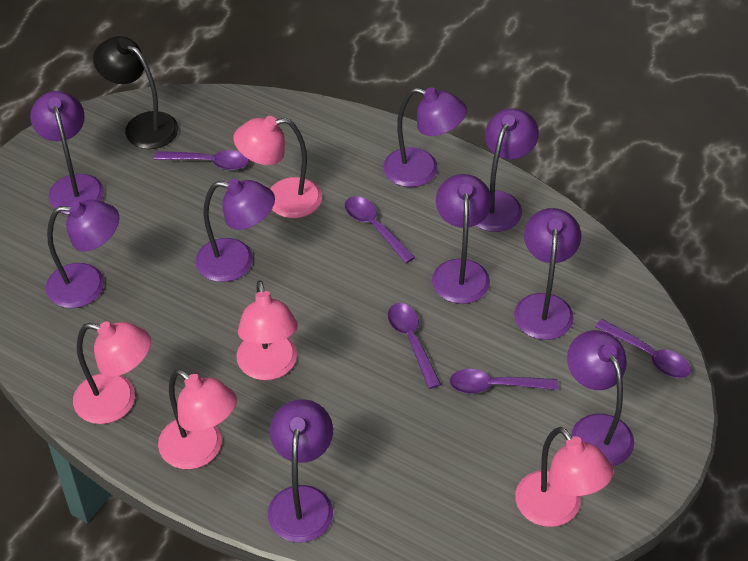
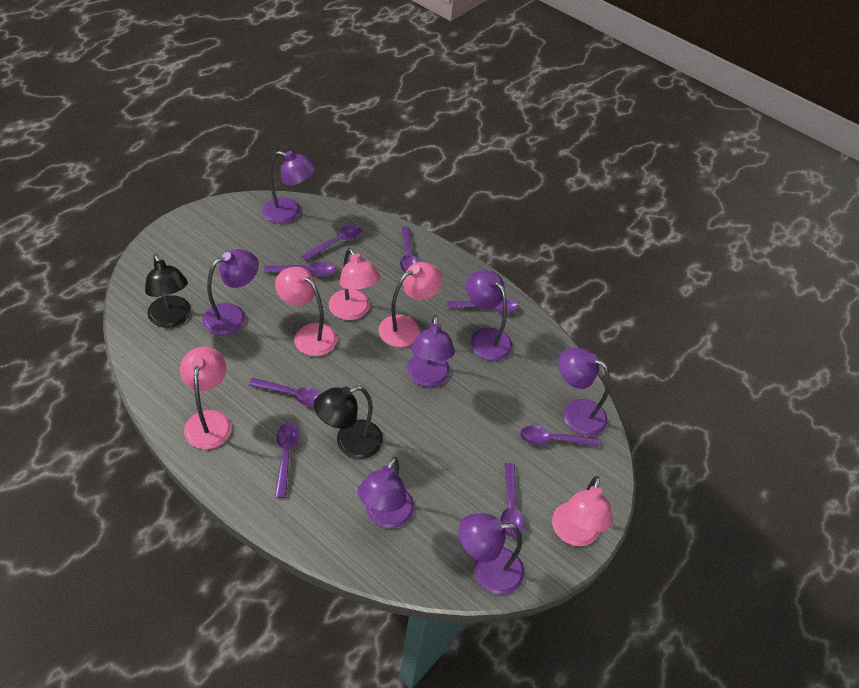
black lamp: [93,36,178,149] = 1 -> [145,254,191,328] [314,386,383,459] = 2
purple lamp: [30,91,104,214] [46,200,119,308] [195,179,275,282] [268,399,333,543] [383,87,467,187] [432,174,492,304] [475,109,539,232] [514,208,581,340] [567,330,634,466] = 9 -> [202,249,259,336] [262,151,316,224] [358,457,414,528] [407,315,455,387] [458,513,524,595] [466,270,512,361] [558,348,610,436] = 7
purple spoon: [154,150,249,170] [345,196,415,263] [388,303,441,389] [449,369,558,394] [595,319,691,378] = 5 -> [249,378,322,406] [264,261,336,276] [275,423,300,498] [302,225,361,261] [400,227,419,272] [447,298,518,313] [500,463,524,538] [520,426,599,447] = 8

